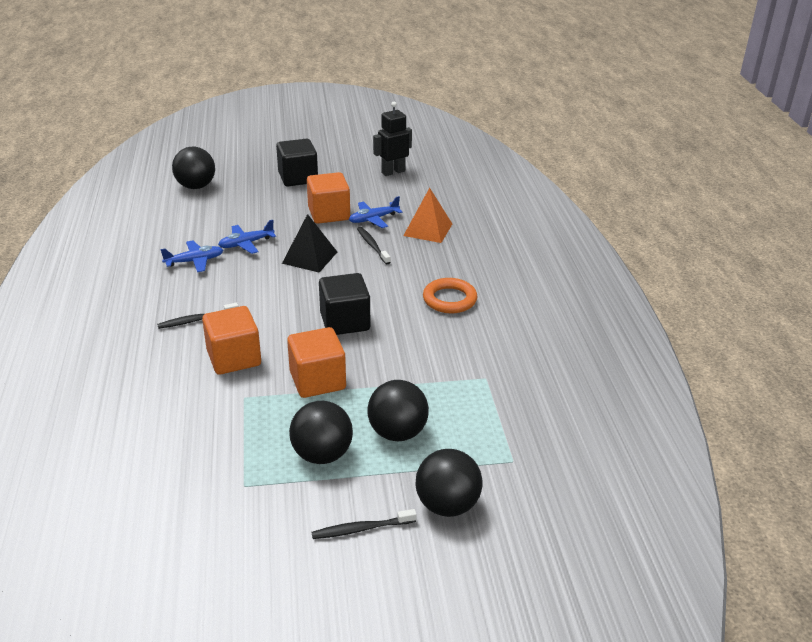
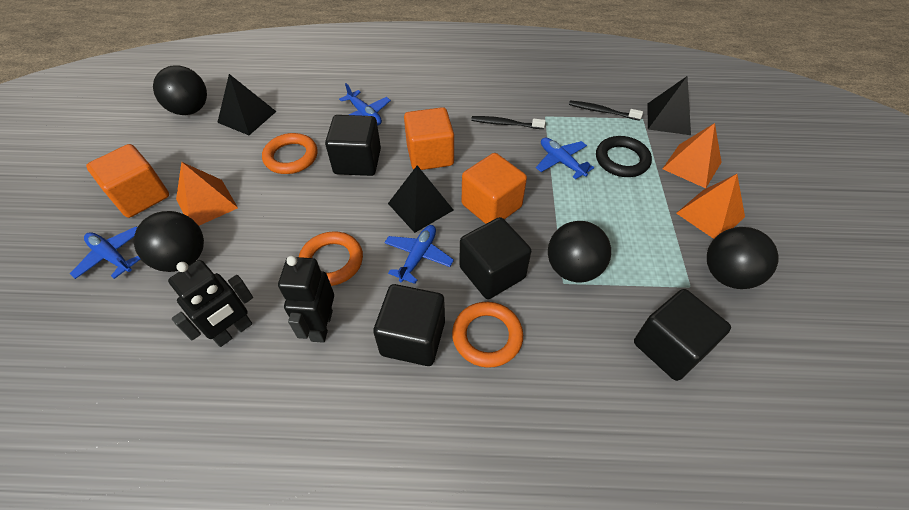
black cube: [276,139,318,186] [319,273,370,335] = 2 -> [325,115,381,176] [373,284,445,366] [459,217,531,299] [634,289,731,381] = 4
black pyramid: [282,214,337,273] = 1 -> [217,74,277,135] [388,165,454,233] [647,76,691,135] = 3
black ring: none = 0 -> [596,136,652,177] = 1
black robot: [373,102,412,176] = 1 -> [168,260,253,347] [278,256,334,343] = 2
black toothbrush: [157,303,239,329] [311,509,417,539] [357,227,391,264] = 3 -> [471,116,546,129] [569,100,643,121] = 2
blue plane: [160,241,223,272] [218,220,276,254] [349,196,402,228] = 3 -> [70,226,140,279] [339,83,391,125] [384,225,454,284] [536,138,594,179] = 4
orange pyramid: [403,188,452,243] = 1 -> [176,162,238,226] [662,123,722,188] [676,174,745,239] = 3
orange ring: [423,278,477,313] = 1 -> [262,133,317,174] [299,231,363,286] [452,302,523,368] = 3

